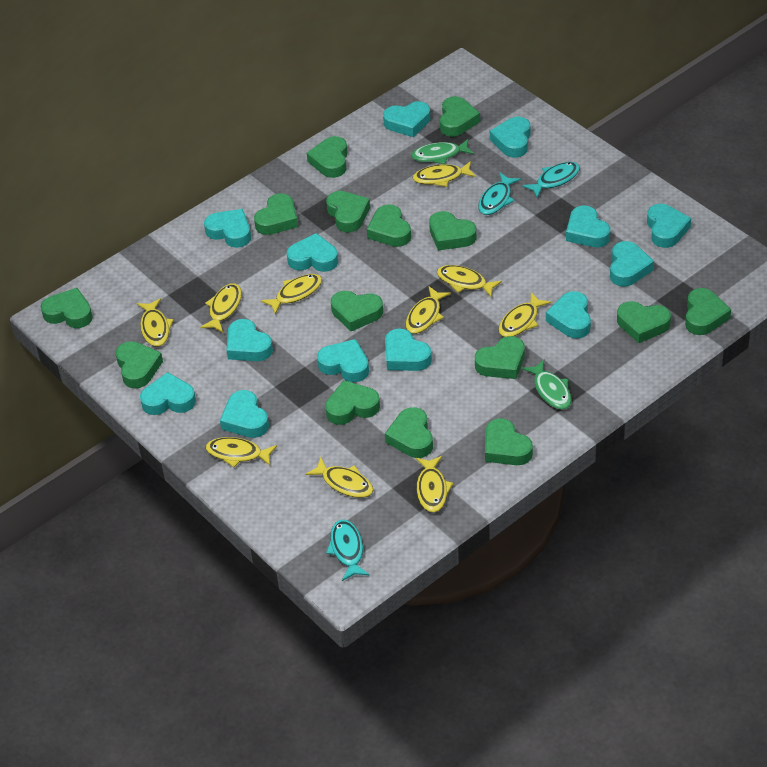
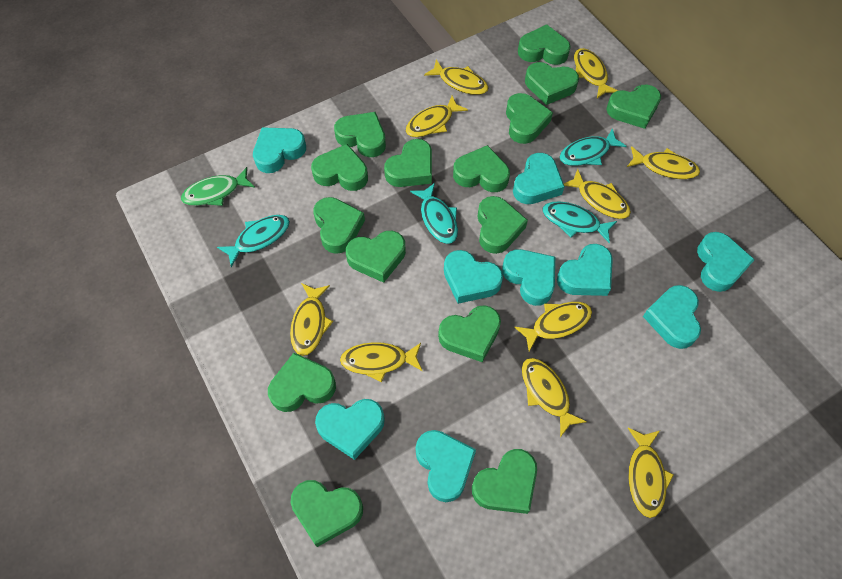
green fish: [411,139,474,164] [522,360,571,410] = 2 -> [181,167,255,206] = 1
turquoise fish: [326,520,369,581] [478,173,521,215] [522,162,580,198] = 3 -> [217,215,290,267] [410,183,458,244] [543,201,617,243] [559,128,627,166] = 4
turquoise heart: [140,372,196,415] [204,209,251,248] [220,390,269,438] [226,319,273,361] [287,233,338,272] [317,339,369,382] [383,101,431,137] [385,328,432,371] [490,117,531,158] [546,291,591,339] [566,206,610,247] [610,241,654,287] [647,204,691,248] = 13 -> [253,127,306,173] [315,399,385,460] [416,430,476,502] [444,250,503,304] [502,249,555,306] [513,153,565,204] [557,244,613,296] [643,285,701,349] [697,232,755,292] = 9

